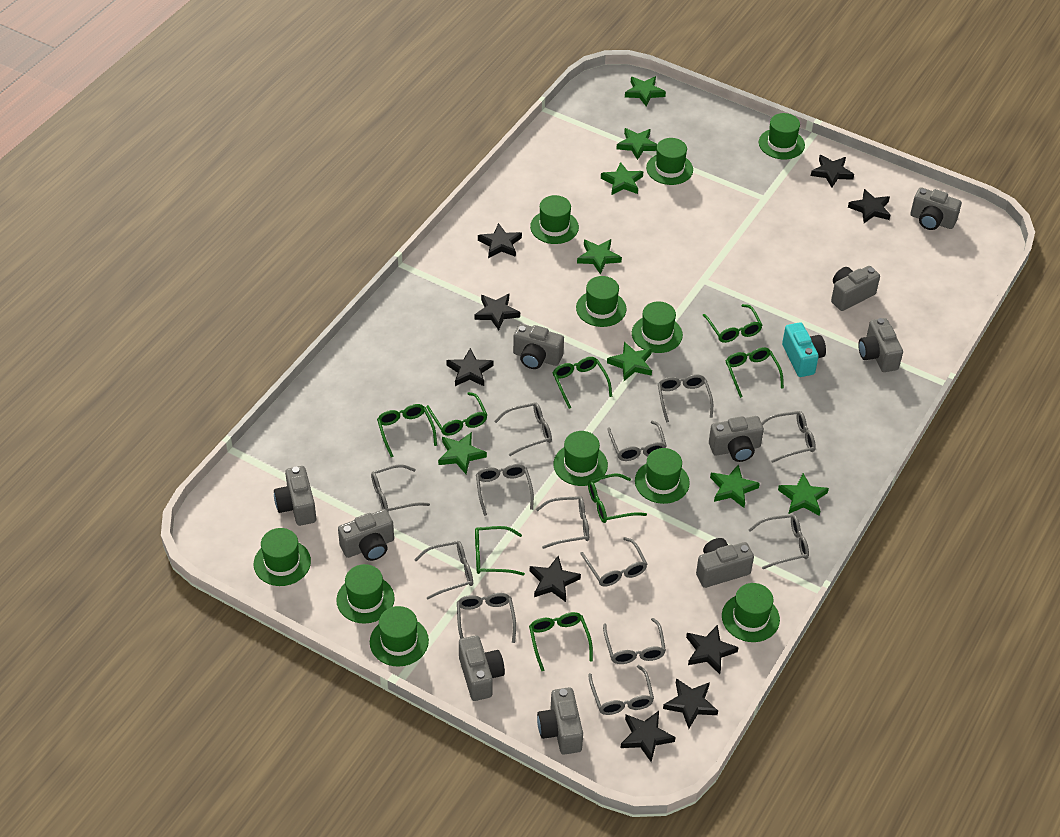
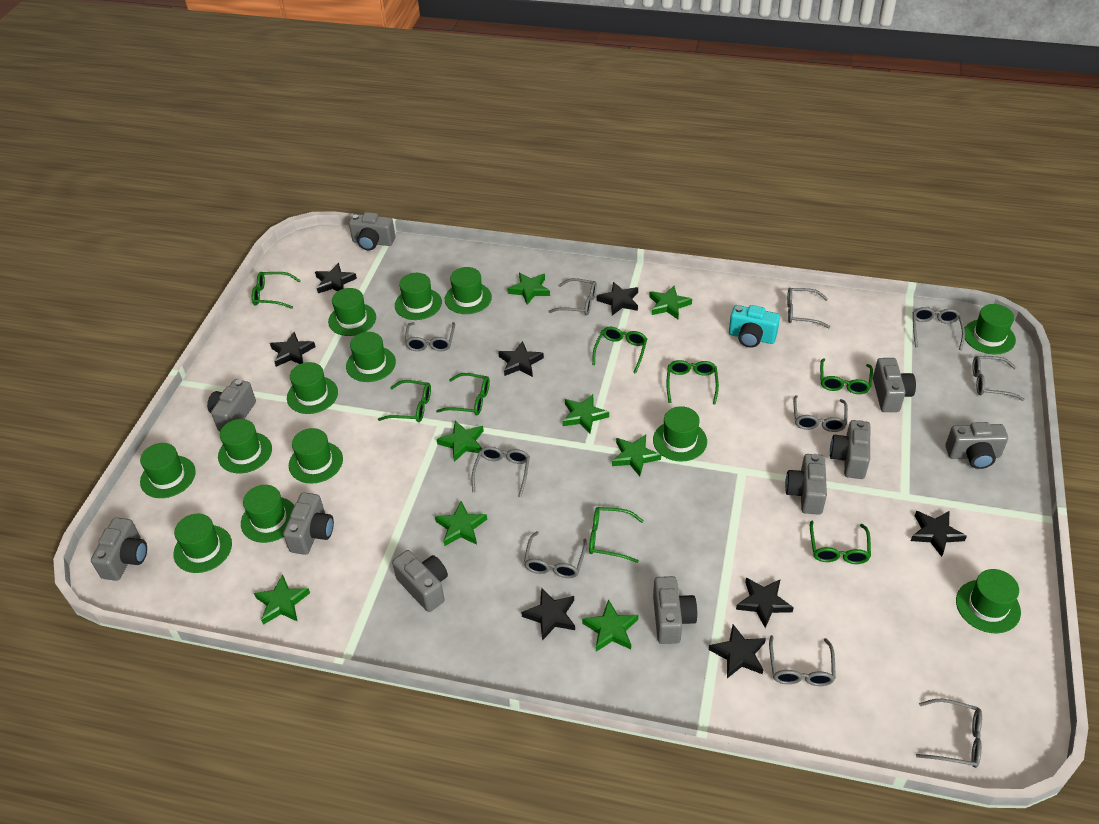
black star: [446,348,494,386] [474,294,520,331] [478,223,522,258] [530,556,581,602] [620,711,676,762] [663,678,718,728] [686,625,739,674] [811,155,854,187] [848,189,890,223] = 9 -> [270,332,316,367] [315,263,357,293] [498,341,544,377] [521,588,575,641] [597,282,638,315] [709,624,766,678] [736,578,794,628] [911,511,967,557] = 8
green hat: [254,528,311,586] [336,564,395,624] [370,606,429,667] [530,195,579,244] [553,431,608,486] [576,276,627,327] [632,301,683,353] [635,448,690,504] [646,138,693,185] [722,583,780,642] [759,113,805,159] = 11 -> [140,443,196,498] [173,514,232,573] [218,419,272,473] [241,485,294,543] [287,362,338,414] [289,428,343,484] [328,288,376,336] [346,332,396,382] [395,273,442,320] [445,267,492,314] [653,406,707,462] [956,569,1021,633] [964,304,1016,355] = 13
grey glasses: [371,464,430,512] [414,541,473,599] [457,593,516,643] [476,464,534,516] [494,403,552,456] [536,496,589,549] [580,537,647,587] [588,665,654,715] [603,618,666,664] [607,421,667,461] [658,374,713,423] [748,514,809,569] [761,411,816,463] = 13 -> [405,322,455,351] [472,446,530,498] [524,531,587,578] [548,278,597,315] [769,635,836,686] [787,288,830,328] [793,395,848,432] [913,307,965,350] [916,699,982,768] [972,356,1025,401] = 10

